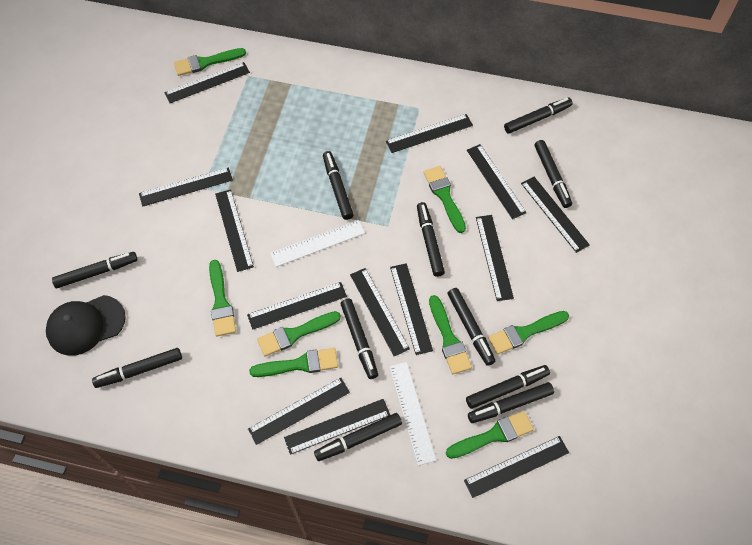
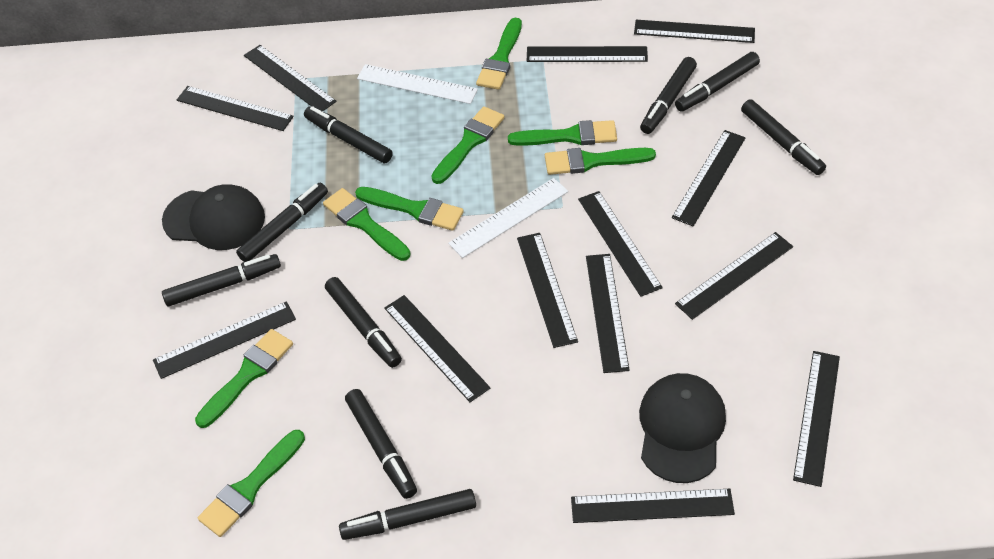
black cap: [46,295,126,356] = 1 -> [162,184,265,250] [639,373,726,483] = 2
black marker: [52,252,138,288] [92,348,182,388] [314,413,402,461] [323,151,354,220] [341,299,378,379] [417,202,445,277] [448,288,495,366] [466,365,550,409] [468,382,554,423] [504,97,573,134] [535,140,572,208] = 11 -> [162,254,281,306] [236,183,328,262] [304,106,393,163] [325,277,402,368] [339,489,476,540] [345,389,417,499] [640,57,697,134] [675,52,760,112] [741,99,826,175] = 9

